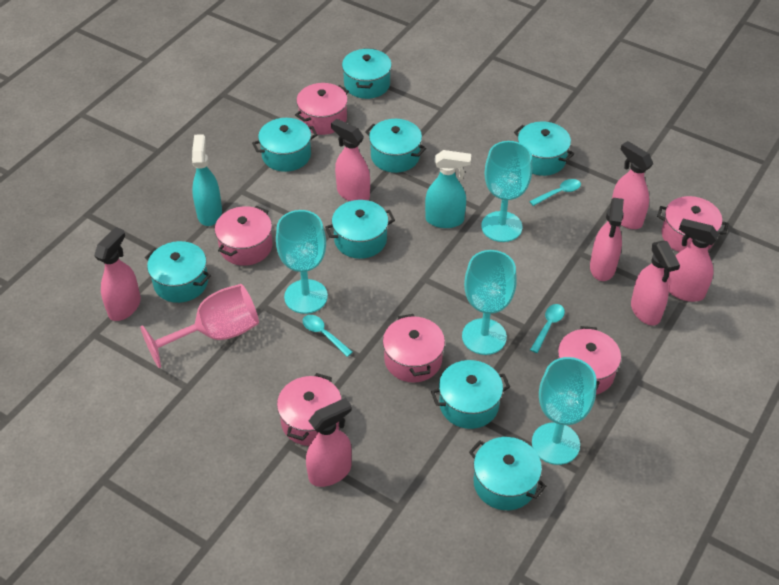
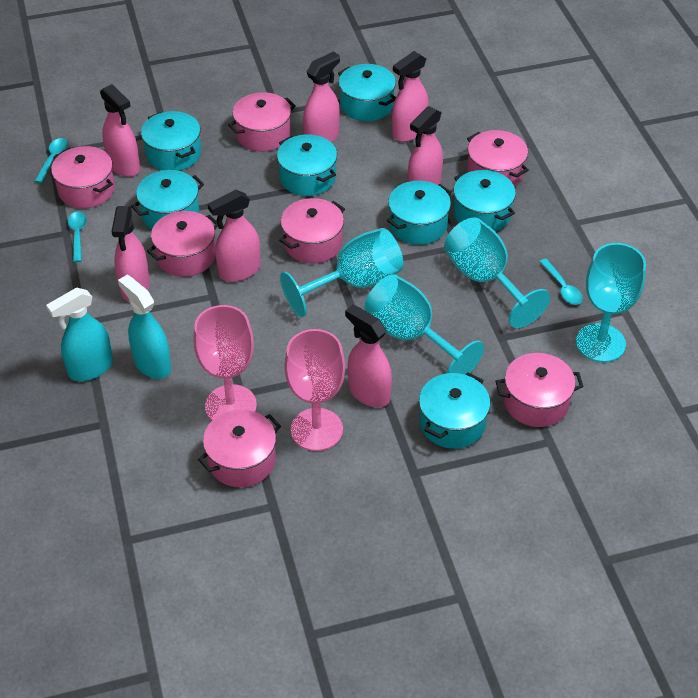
pink goblet: [140,284,259,368] = 1 -> [194,305,257,420] [284,329,345,451] = 2
pink pot: [215,206,273,266] [277,373,342,446] [295,83,349,135] [383,314,445,383] [558,326,621,395] [657,196,728,252] = 6 -> [51,146,115,208] [147,211,218,277] [198,410,281,487] [228,92,296,152] [279,198,345,263] [467,130,529,187] [496,353,584,427] = 7
turquoise pot: [145,241,211,303] [252,118,317,172] [325,200,395,259] [342,48,392,99] [365,119,426,173] [431,360,510,429] [469,437,546,510] [514,122,574,176] = 8 -> [131,170,204,229] [141,111,201,171] [277,134,337,196] [338,64,396,121] [387,181,451,245] [419,372,490,449] [453,170,516,232] = 7

